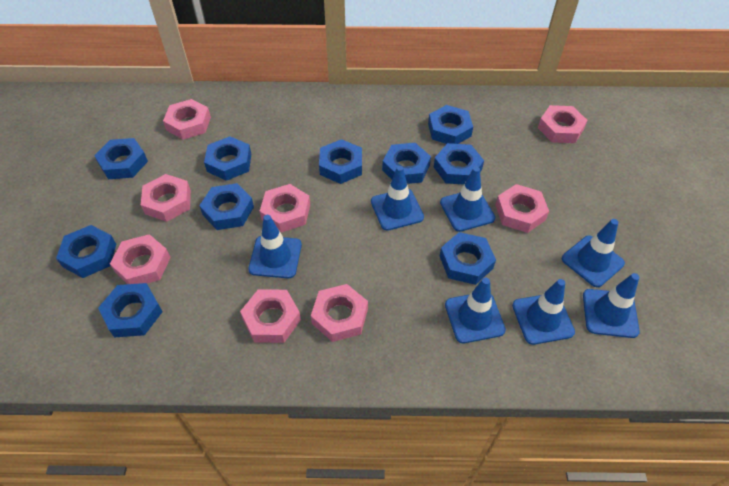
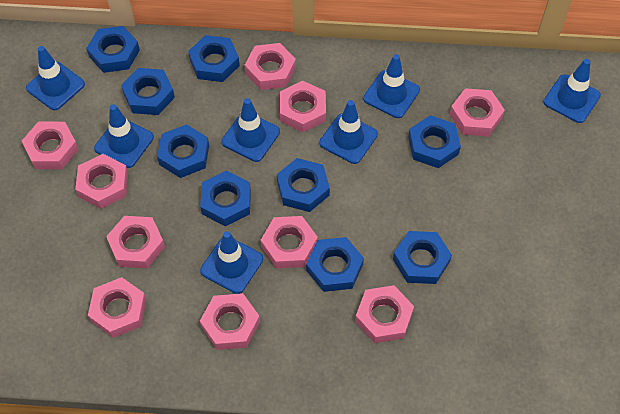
blue nut: [56,225,116,278] [94,138,148,179] [98,283,163,338] [199,183,254,230] [204,136,251,181] [319,139,362,184] [382,143,431,184] [428,105,473,144] [434,143,484,184] [440,232,496,285] = 10 -> [86,26,140,73] [121,68,175,115] [157,124,209,178] [188,35,240,82] [200,171,251,226] [277,158,330,212] [306,237,364,292] [393,231,452,284] [408,115,461,168] = 9
pink nut: [110,234,171,284] [141,174,191,222] [163,99,211,140] [240,290,301,343] [260,184,310,232] [311,284,368,342] [495,184,549,233] [538,105,588,143] = 8 -> [22,122,79,169] [75,154,128,209] [88,277,147,338] [106,216,165,268] [200,293,260,350] [245,43,296,90] [261,216,318,268] [280,81,326,132] [355,285,414,343] [450,88,505,137] = 10

